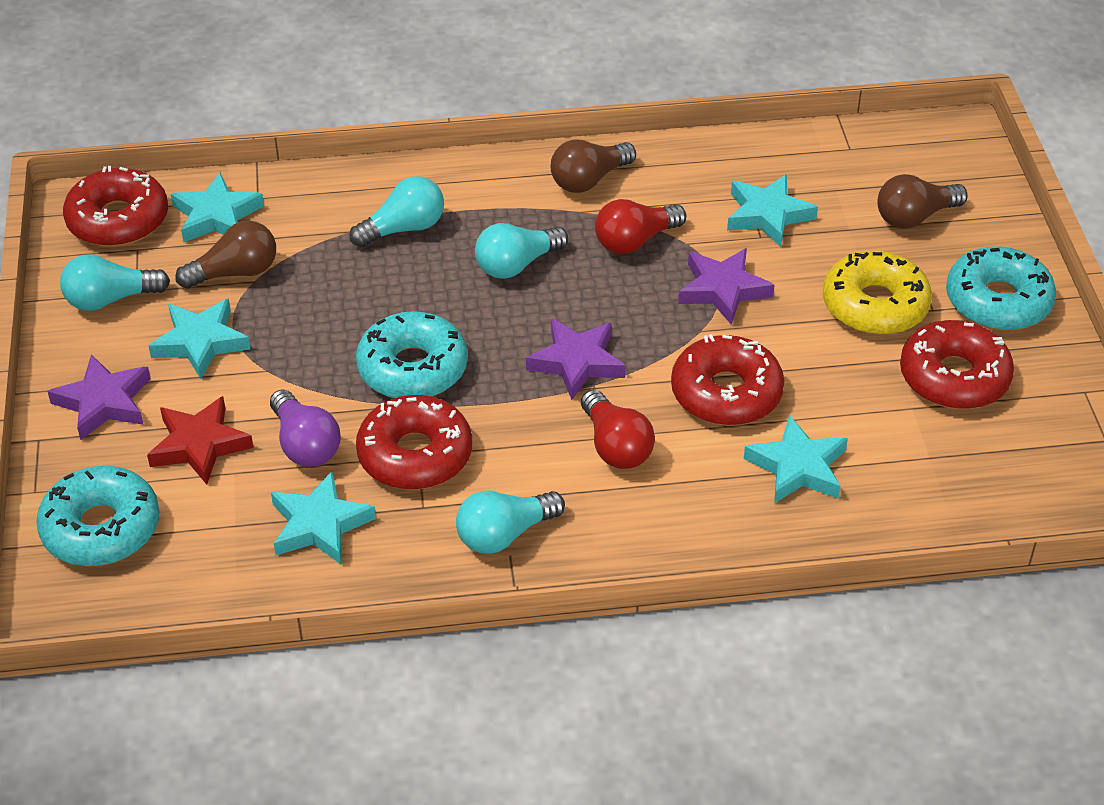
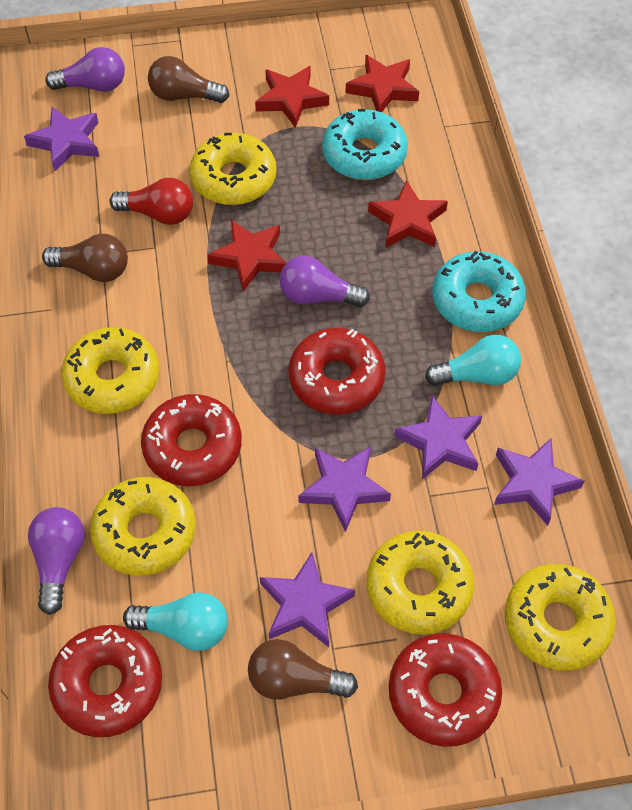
purple light bulb: [270,389,341,467] = 1 -> [28,507,85,615] [45,47,125,92] [280,256,370,307] = 3
purple star: [47,354,151,440] [526,318,626,400] [678,248,775,325] = 3 -> [24,107,99,172] [260,552,355,647] [298,447,391,532] [394,396,482,479] [494,438,584,526] = 5
red light bulb: [581,389,655,469] [595,199,686,254] = 2 -> [109,178,193,225] = 1
red star: [147,396,253,485] = 1 -> [207,220,286,292] [255,66,329,128] [346,55,419,112] [368,180,448,248] = 4
turquoise donut: [36,466,160,566] [356,311,468,398] [946,247,1056,330] = 3 -> [322,109,408,180] [432,251,526,332] = 2
turquoise light bulb: [60,254,170,311] [349,176,444,247] [456,491,565,554] [475,223,568,279] = 4 -> [123,592,228,651] [425,335,521,386] = 2
turquoise star: [149,299,250,379] [171,172,264,243] [271,471,376,564] [727,174,818,247] [744,415,848,503] = 5 -> none = 0
yellow donut: [823,250,932,335] = 1 -> [61,327,159,414] [90,477,195,576] [189,133,276,205] [366,531,474,635] [505,564,616,671] = 5

